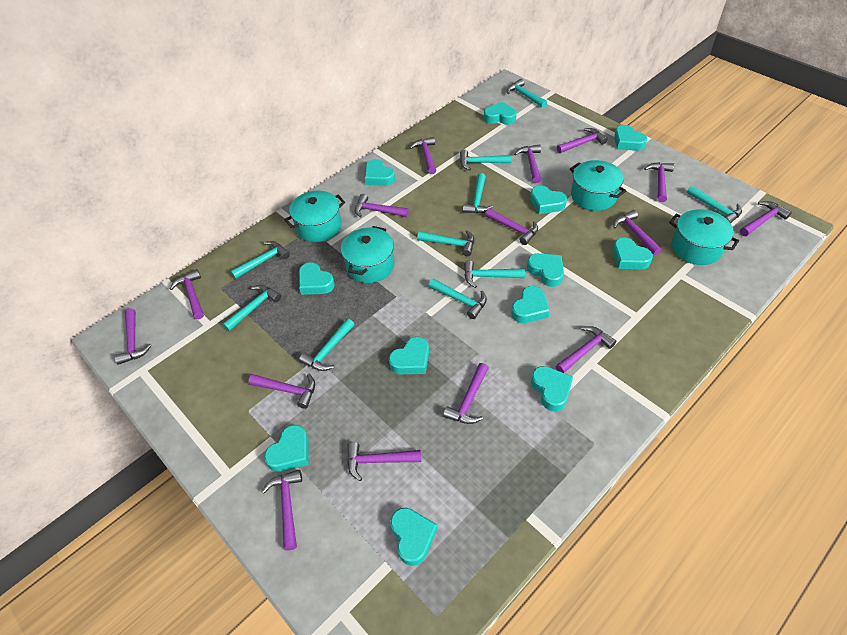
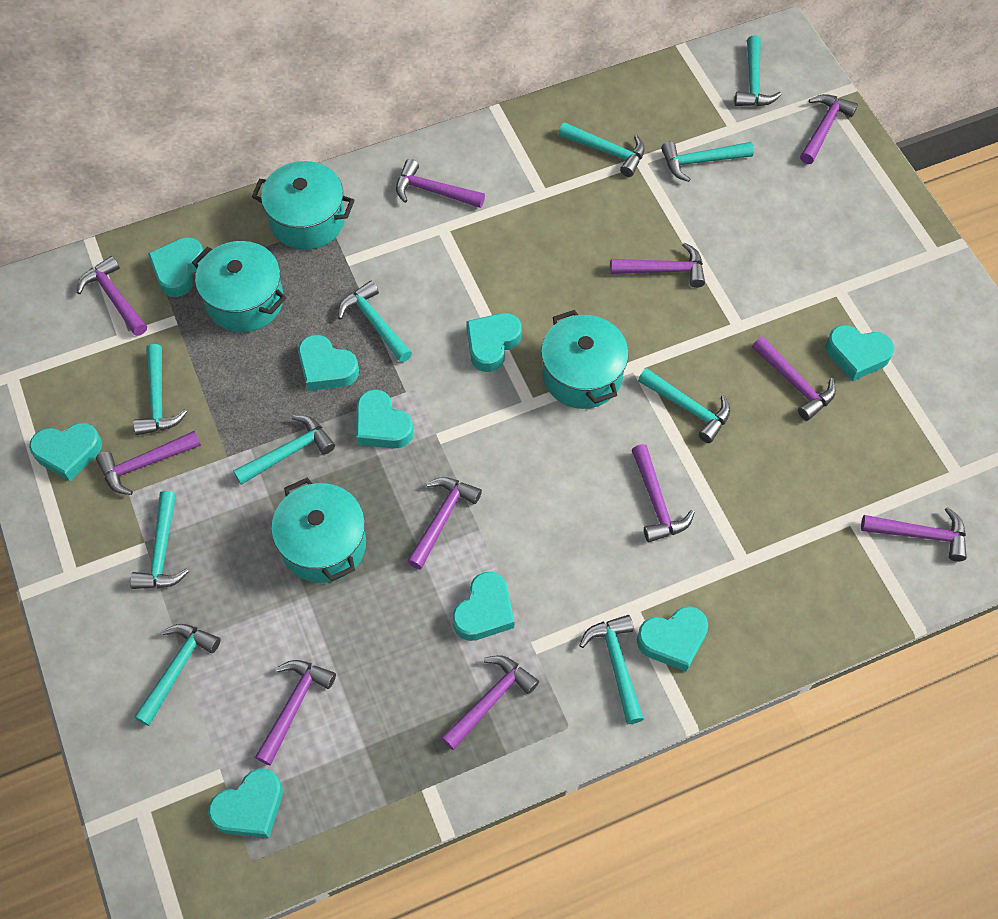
purple hammer: [115,309,152,365] [169,269,204,319] [248,374,315,409] [262,470,302,551] [347,442,421,481] [355,194,409,218] [410,137,436,174] [443,363,489,424] [485,208,538,245] [514,144,541,183] [556,326,616,373] [557,128,608,153] [613,210,662,255] [644,162,674,202] [740,201,792,236] = 15 -> [77,256,147,336] [96,431,201,495] [255,660,336,765] [396,159,485,208] [407,477,482,569] [441,655,539,750] [610,242,705,288] [632,444,695,542] [752,337,836,421] [800,94,858,164] [861,507,967,561] = 11
turquoise heart: [264,425,309,472] [299,262,335,295] [365,159,395,186] [389,337,429,374] [390,508,437,566] [484,102,517,125] [511,286,550,323] [527,253,564,287] [530,185,567,214] [531,366,573,411] [613,237,653,269] [614,125,647,151] = 12 -> [29,423,102,481] [148,237,204,297] [208,769,283,838] [298,335,359,391] [356,389,414,449] [452,572,514,641] [466,313,522,372] [637,606,708,672] [826,325,894,381] = 9

